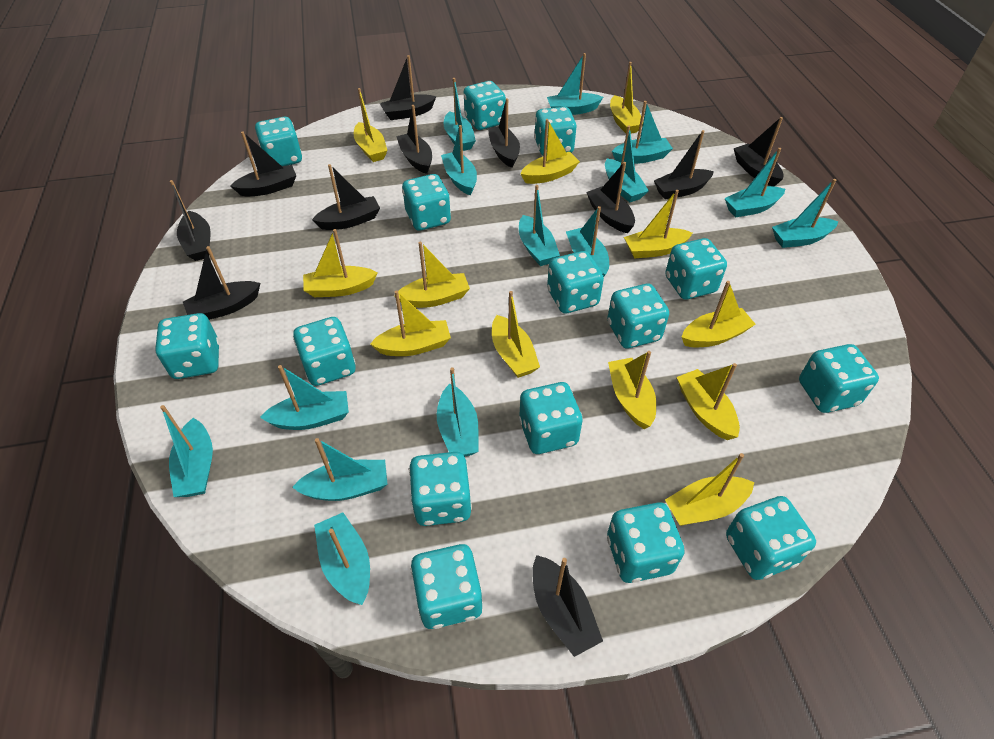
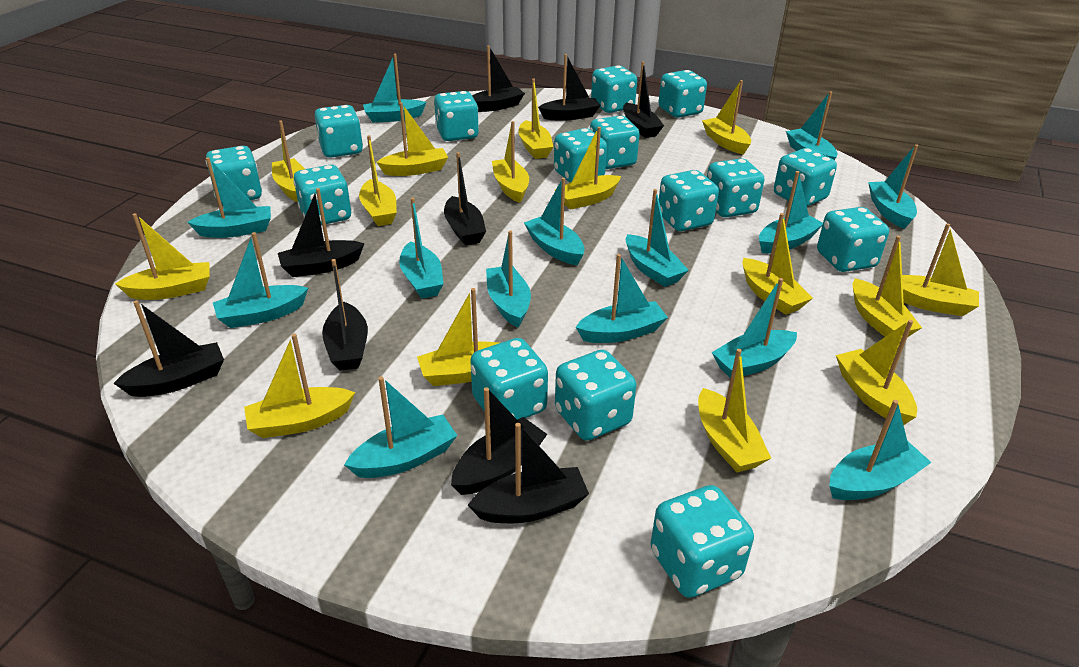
black boat: [170,180,211,261] [183,246,260,320] [231,132,296,196] [312,164,380,230] [380,55,436,120] [396,105,432,174] [488,98,520,168] [532,555,603,657] [586,162,635,233] [654,130,714,199] [734,117,783,187] = 11 -> [113,300,224,397] [278,188,365,277] [322,259,368,371] [444,152,486,246] [451,387,547,495] [468,423,589,523] [472,46,525,112] [538,54,601,121] [623,61,664,138] = 9
yellow boat: [303,229,377,297] [354,88,388,162] [370,290,451,356] [394,242,470,308] [492,291,540,378] [520,119,580,184] [608,351,656,429] [610,62,643,133] [624,190,692,258] [665,453,754,526] [676,363,740,440] [682,281,756,347] = 12 -> [115,213,209,300] [244,334,355,438] [272,121,305,202] [359,135,397,226] [376,102,448,176] [417,288,499,386] [492,121,529,203] [518,79,553,159] [555,127,621,210] [698,349,771,472] [702,80,751,155] [742,213,813,315] [836,320,917,425] [853,236,922,337] [902,223,979,316] = 15

